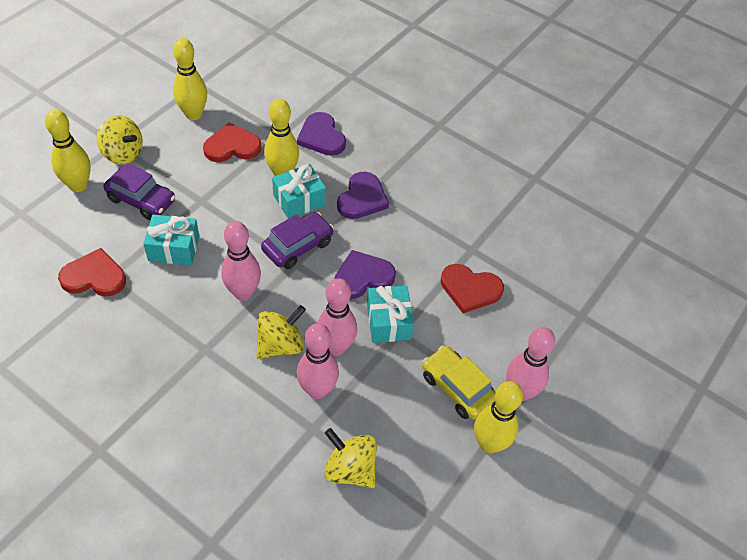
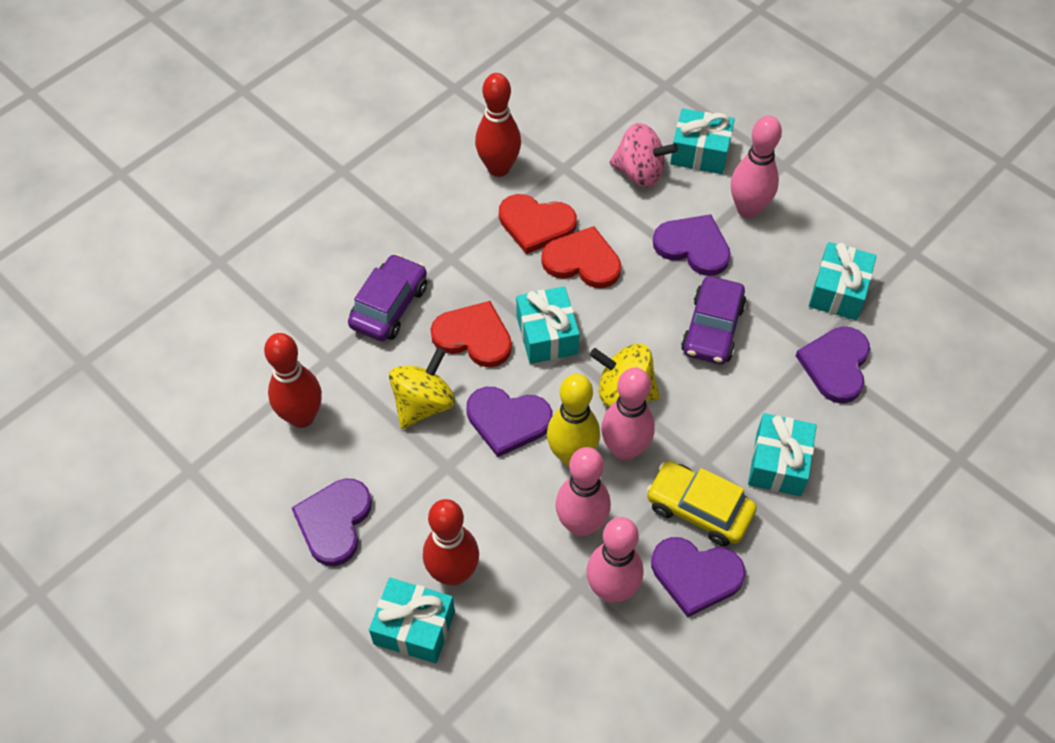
pink spinning top: none = 0 -> [609,123,678,187] = 1
purple heart: [297,112,346,156] [334,250,396,299] [337,172,389,219] = 3 -> [292,479,372,566] [466,387,553,457] [651,537,746,617] [653,214,731,276] [796,327,870,403] = 5
red bowling pin: none = 0 -> [264,333,322,428] [423,499,479,586] [475,73,521,177] = 3
turquoise gift: [143,215,199,265] [272,164,326,219] [367,286,414,343] = 3 -> [369,578,455,663] [516,286,580,364] [670,108,735,174] [748,413,817,496] [809,242,876,320] = 5
yellow bowling pin: [45,109,91,192] [173,38,207,120] [264,99,299,176] [474,381,523,454] = 4 -> [547,374,600,466] = 1
yellow spinning top: [97,115,143,165] [257,305,306,359] [325,428,377,488] = 3 -> [389,348,455,429] [590,344,660,406] = 2

